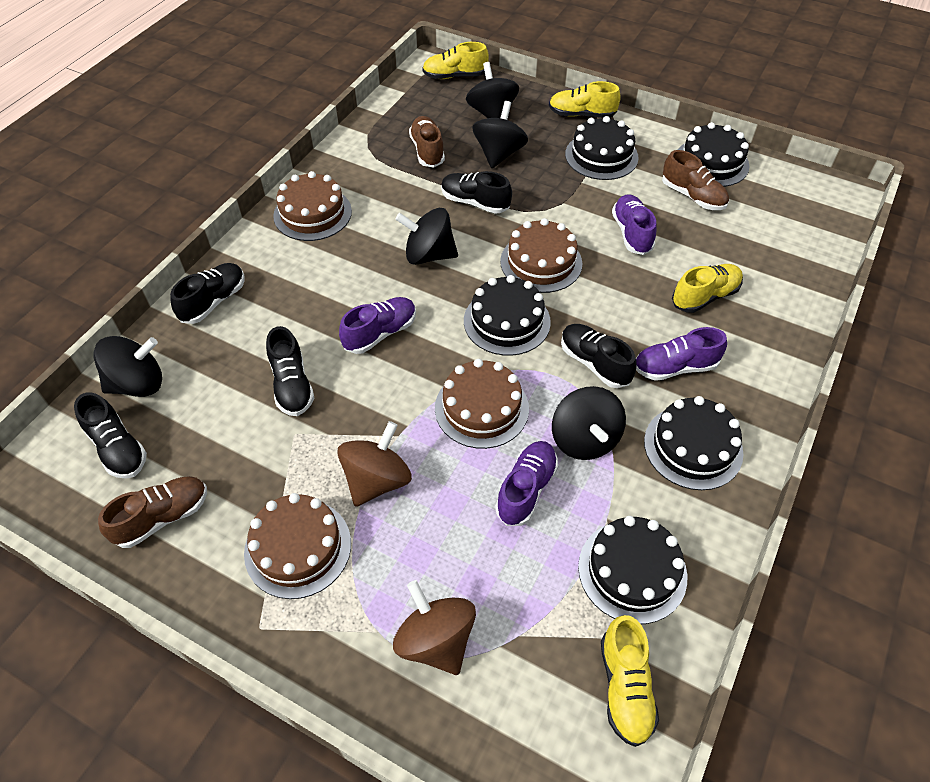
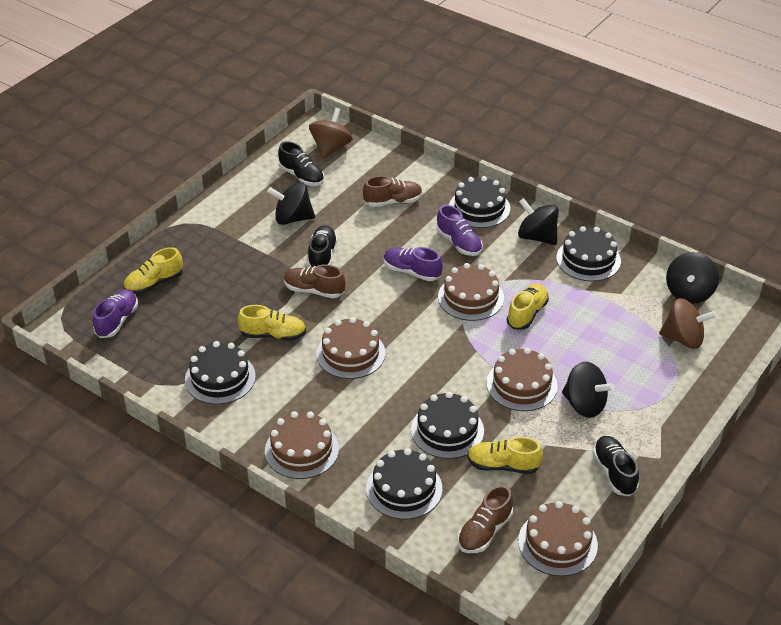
black shoe: [74,392,147,479] [170,263,244,324] [266,326,314,416] [441,171,512,214] [561,324,637,388] = 5 -> [278,141,324,186] [308,225,338,267] [593,436,639,496] = 3
black spinning top: [94,336,162,397] [396,208,458,265] [466,62,519,118] [472,101,528,168] [552,386,626,460] = 5 -> [267,182,315,225] [518,198,559,245] [562,362,614,418] [666,252,719,304] = 4
brown cake: [244,493,351,599] [273,171,352,241] [435,359,529,449] [500,218,582,293] = 4 -> [265,411,339,479] [316,317,385,379] [438,263,504,321] [487,348,558,411] [518,501,598,576] = 5
purple shoe: [339,297,416,354] [495,441,558,526] [612,194,657,255] [636,327,727,381] = 4 -> [93,289,138,338] [384,247,443,281] [436,205,483,256] = 3

